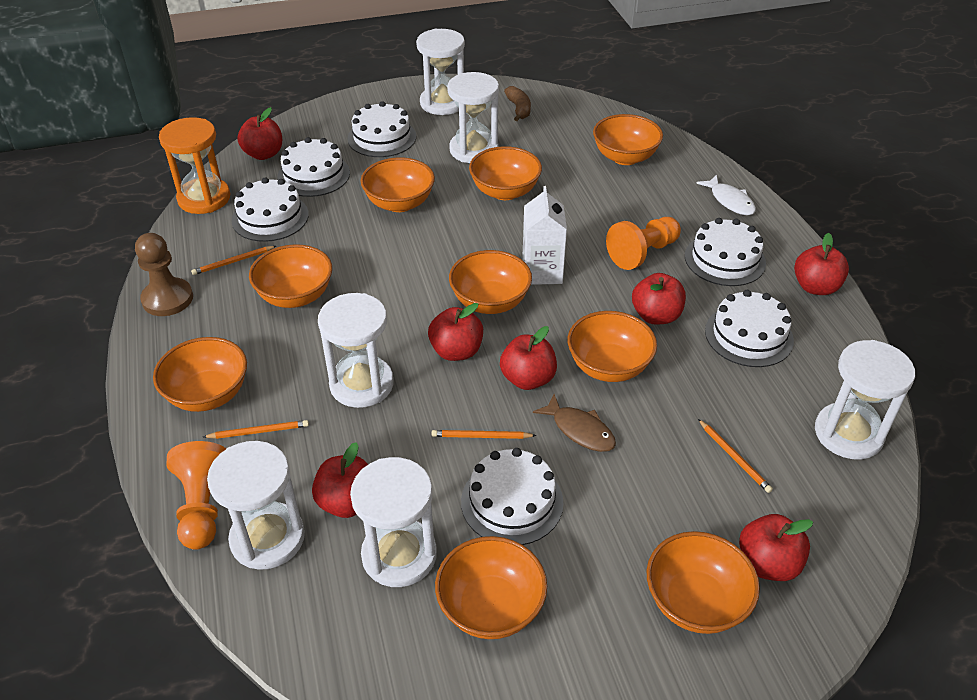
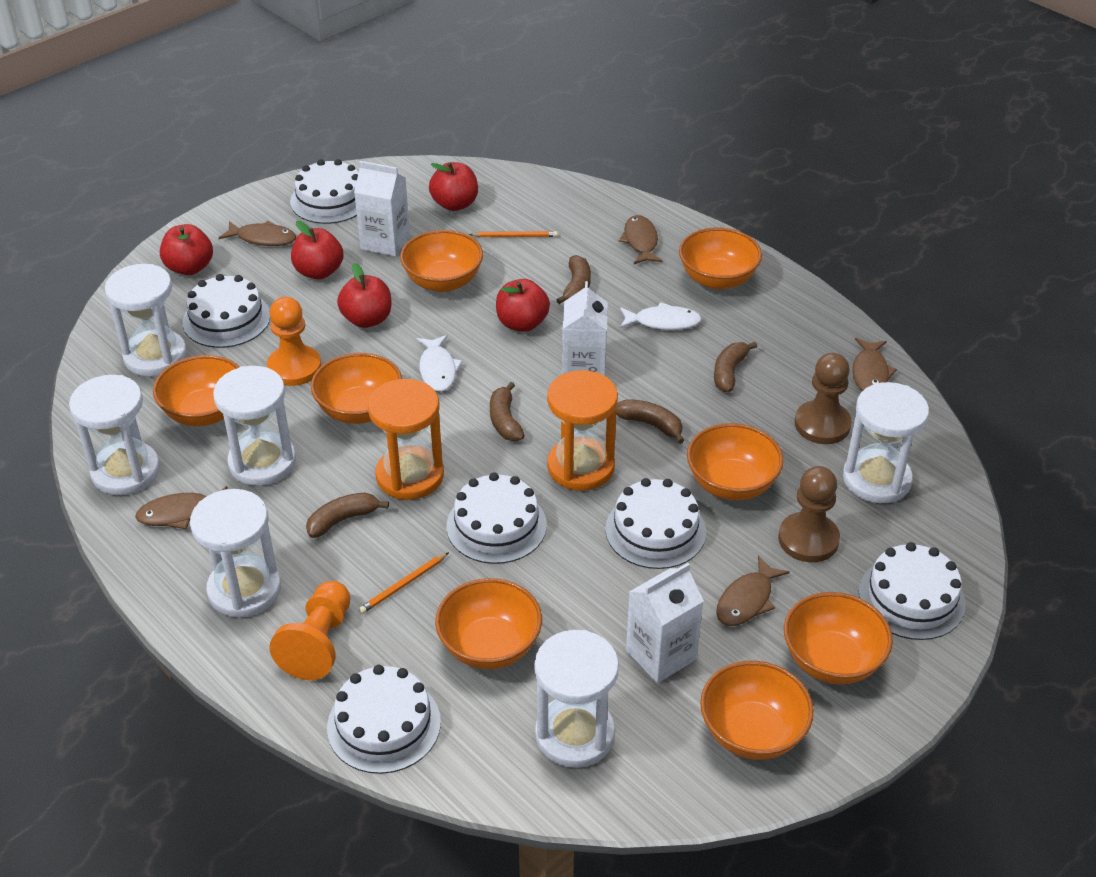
brown banana: [504,86,531,121] = 1 -> [306,493,389,538] [490,382,525,441] [557,255,591,304] [616,399,684,444] [714,342,757,392] = 5
brown fish: [533,394,616,452] = 1 -> [135,486,227,529] [219,221,296,246] [619,215,663,264] [716,555,790,626] [852,338,897,391] = 5
brown pawn: [135,233,193,316] = 1 -> [778,466,840,562] [795,353,852,444] = 2
orange bowl: [153,337,247,412] [249,244,332,308] [361,157,435,212] [435,536,547,639] [449,250,532,314] [469,146,542,200] [568,311,657,382] [593,114,663,165] [647,531,760,634] = 9 -> [153,355,239,426] [311,353,402,424] [400,230,483,292] [435,578,542,669] [679,228,762,290] [687,423,784,500] [700,661,814,760] [784,592,893,684] = 8
orange hourglass: [159,117,230,214] = 1 -> [368,379,444,500] [547,370,618,491] = 2
orange pencil: [191,246,276,275] [203,420,309,439] [432,430,537,439] [698,419,773,493] = 4 -> [359,552,449,614] [469,231,558,237] = 2
red apple: [237,107,282,160] [312,442,368,518] [428,303,483,361] [500,326,557,390] [632,273,686,324] [739,514,813,581] [794,233,849,295] = 7 -> [160,224,213,275] [291,221,344,279] [337,263,392,328] [429,162,478,211] [496,279,550,332] = 5
white carton: [522,186,567,285] = 1 -> [354,161,410,256] [562,281,608,376] [626,563,704,683] = 3
white fish: [696,175,756,215] = 1 -> [417,335,463,392] [620,302,702,330] = 2

